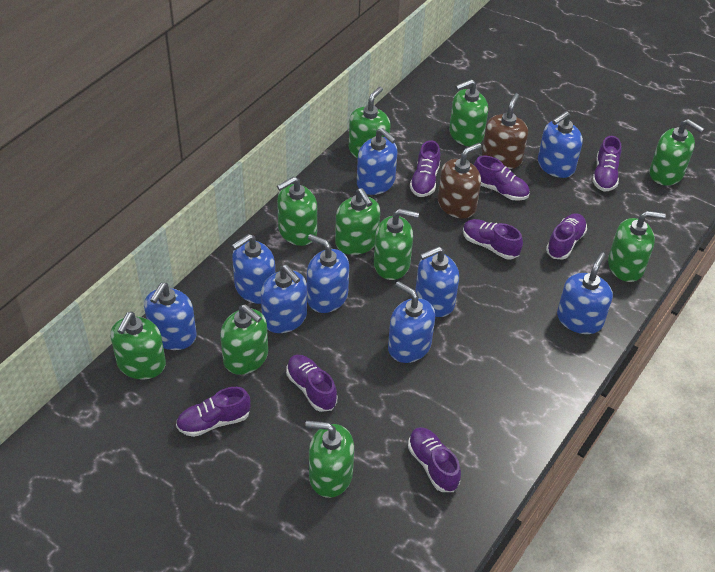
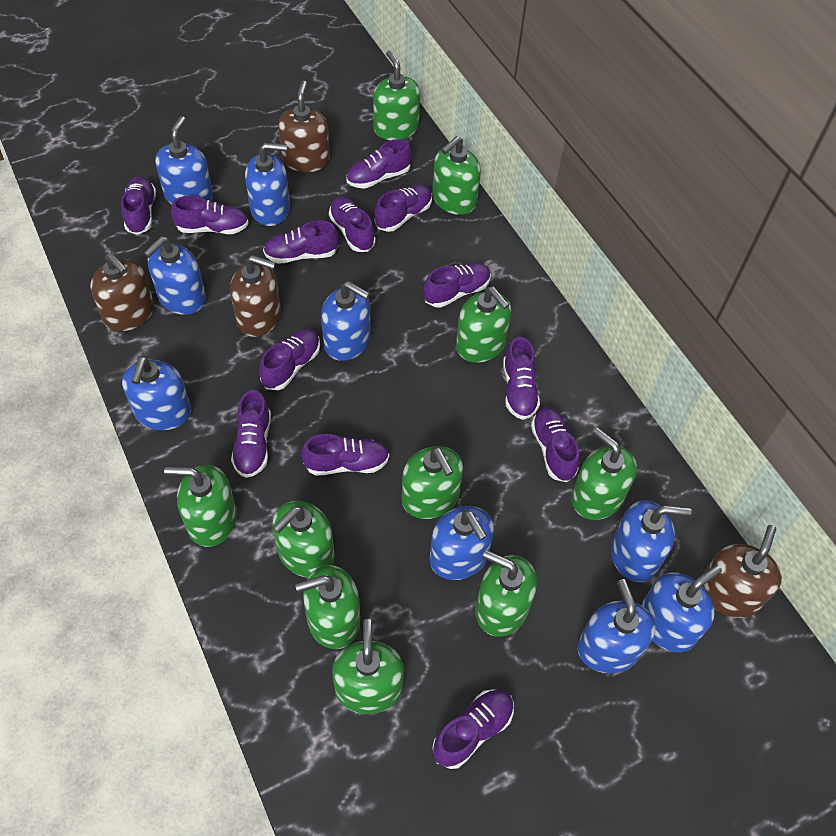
brown soap dispenser: [438,143,481,218] [482,93,528,169] = 2 -> [90,253,154,331] [230,255,281,337] [278,80,330,172] [703,525,782,618] = 4
purple shoe: [176,387,251,437] [286,355,337,412] [408,427,461,492] [410,140,440,197] [463,219,523,259] [474,156,530,201] [546,213,587,260] [592,136,621,191] = 8 -> [121,176,156,235] [171,195,249,234] [231,390,271,478] [259,329,320,390] [263,221,339,264] [301,434,389,476] [329,197,376,252] [346,139,412,189] [375,185,432,232] [424,263,491,308] [432,689,514,769] [503,337,540,420] [531,407,580,482] = 13

